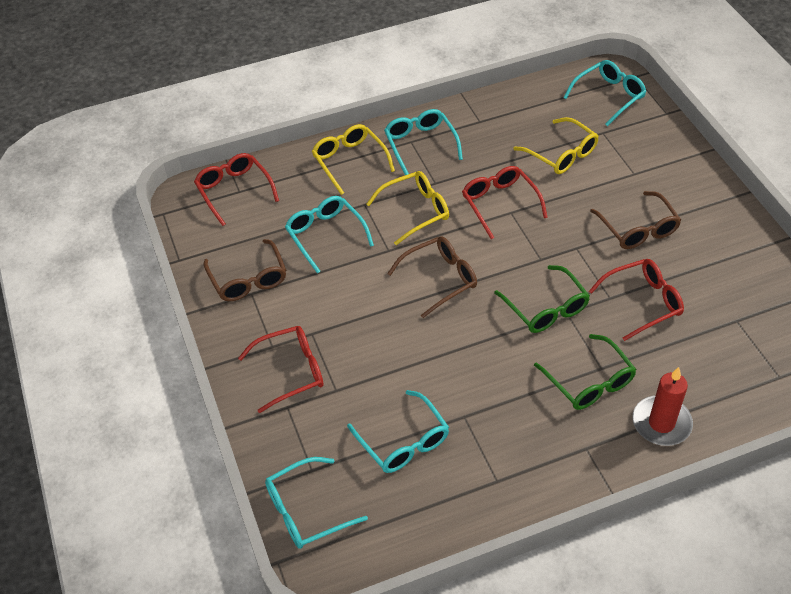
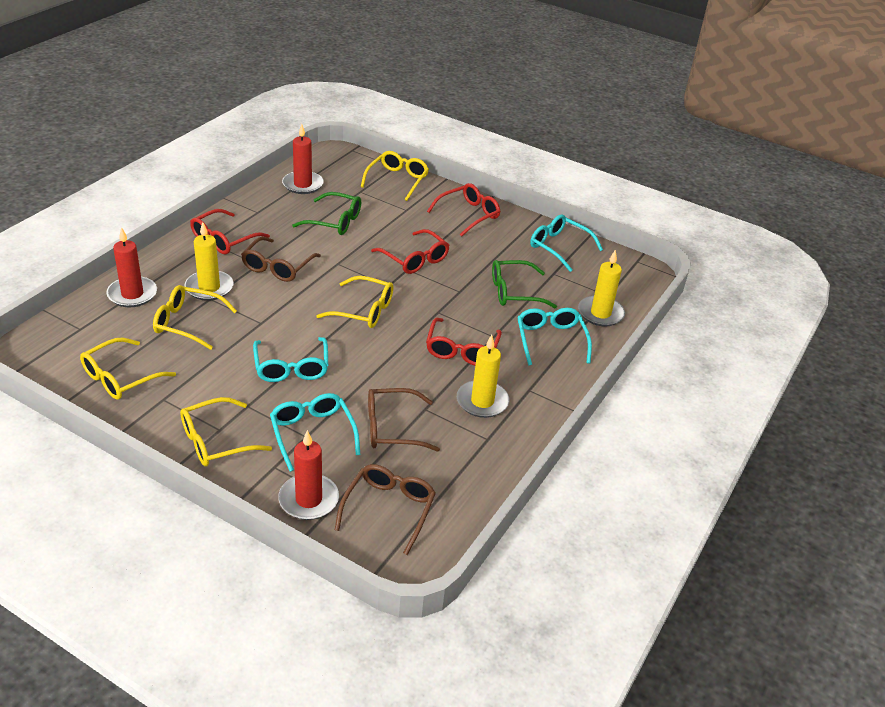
red candle: [632,367,693,446] = 1 -> [107,227,157,307] [278,430,339,520] [282,124,324,194] = 3
turquoise glasses: [265,457,368,549] [285,196,374,273] [347,390,449,473] [384,109,463,175] [563,60,646,126] = 5 -> [253,337,328,382] [270,393,360,472] [517,308,592,365] [530,215,603,272] = 4
yellow candle: none = 0 -> [184,222,233,301] [457,335,509,418] [578,250,625,327] = 3
yellow glasses: [312,124,395,195] [367,171,449,245] [514,117,599,174] = 3 -> [80,337,176,400] [153,285,237,350] [180,397,272,467] [316,276,394,328] [361,151,429,201] = 5

